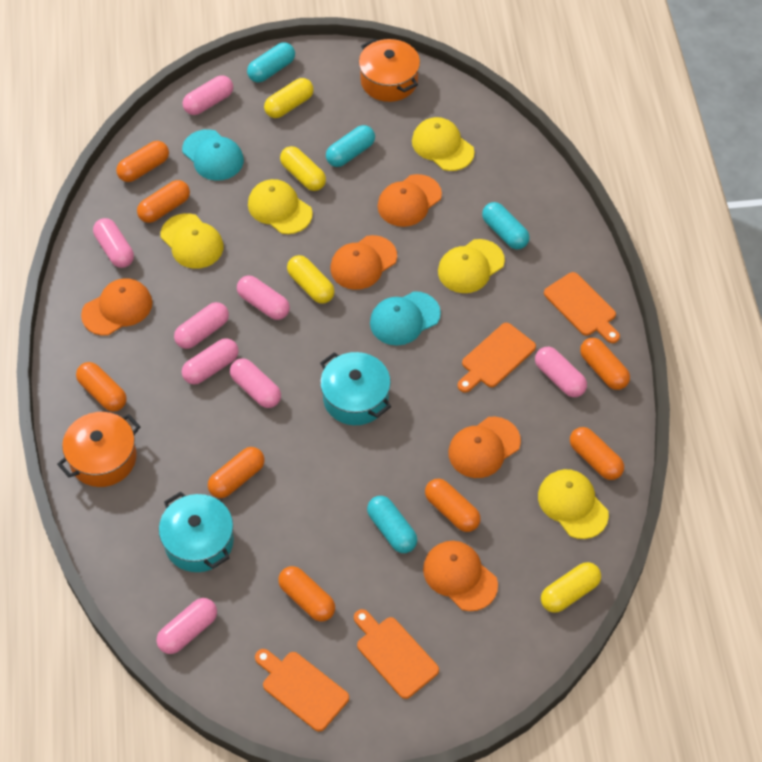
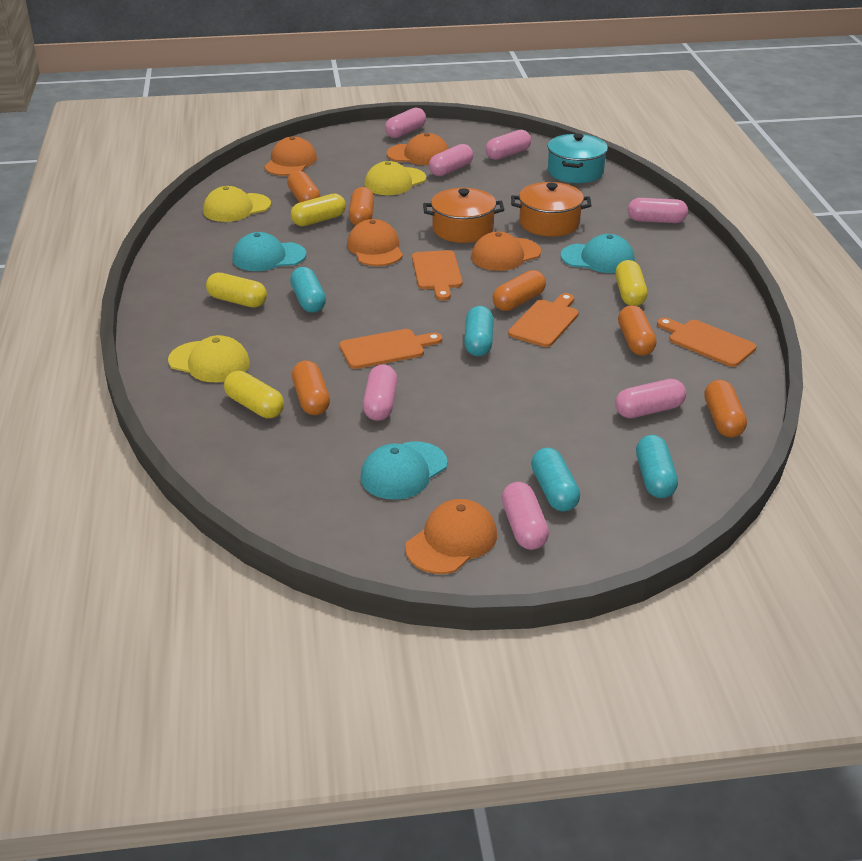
orange capsule: [76,362,127,412] [116,141,169,182] [137,180,190,223] [208,447,265,498] [278,566,335,622] [425,479,480,532] [570,427,624,480] [580,338,630,390] = 8 -> [287,170,320,203] [292,361,330,415] [349,187,374,226] [493,270,546,311] [618,305,657,356] [704,380,747,438] = 6
pink capsule: [93,218,134,268] [156,598,217,654] [174,302,229,349] [182,338,239,384] [183,75,233,115] [230,358,281,408] [237,276,290,320] [535,347,587,397] = 8 -> [363,364,397,421] [385,108,426,138] [429,144,473,176] [485,130,531,160] [502,482,549,550] [615,379,686,418] [628,198,688,223] = 7
turquoise cap: [182,129,244,181] [370,291,441,345] = 2 -> [232,232,306,271] [360,441,448,500] [561,234,635,273] = 3
turquoise pot: [159,492,234,572] [320,352,391,425] = 2 -> [547,133,608,183] = 1
yellow cap: [161,213,224,269] [248,179,313,234] [412,117,474,171] [438,239,505,293] [538,469,609,539] = 5 -> [168,335,250,382] [203,186,271,222] [365,161,426,195] = 3

